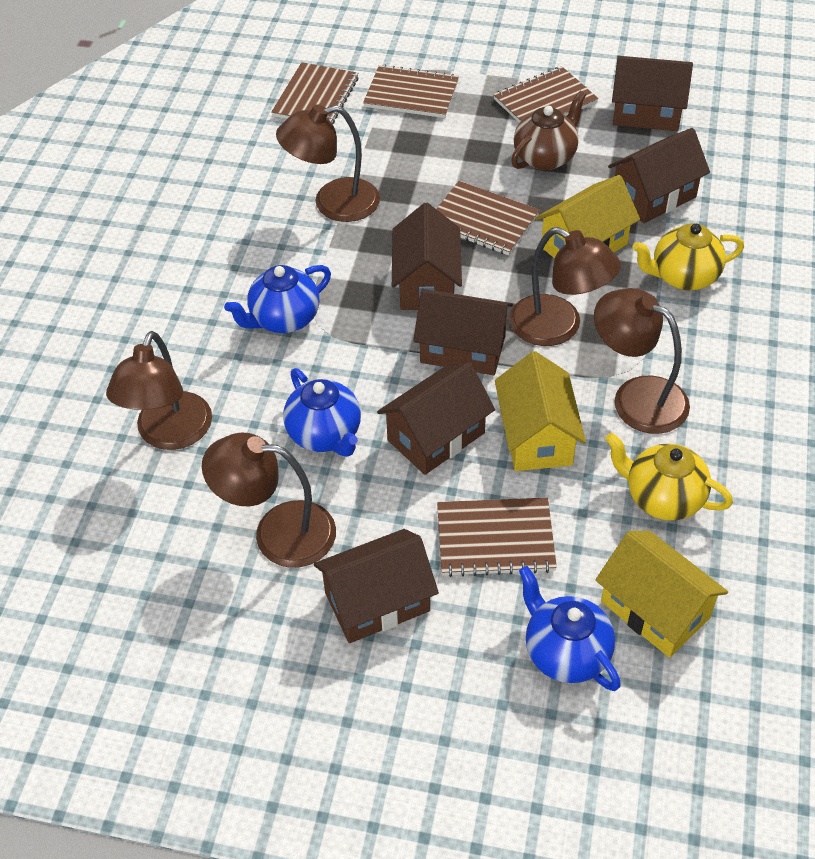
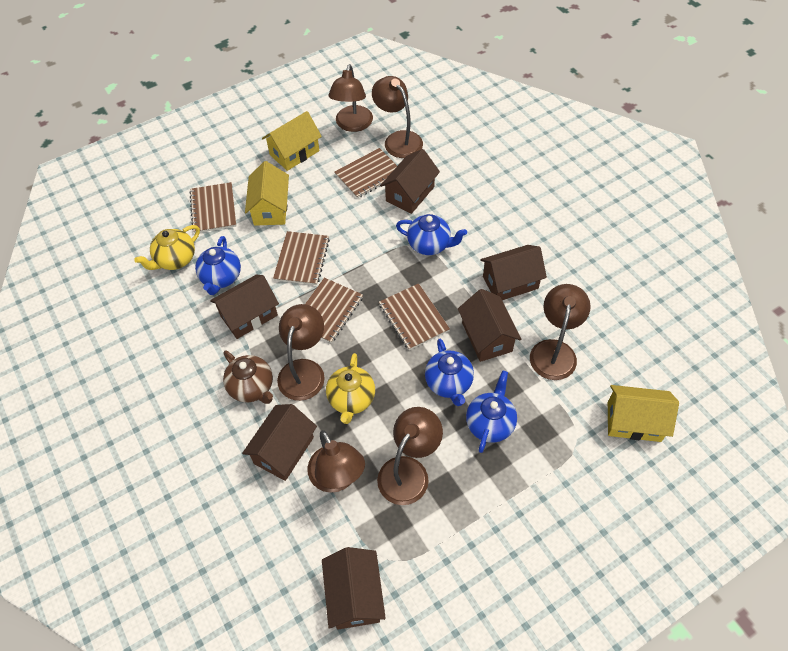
blue teapot: [224,265,331,333] [283,368,361,457] [519,566,621,691] = 3 -> [195,236,241,295] [396,214,467,255] [425,339,474,406] [466,371,517,453] = 4
brown lamp: [106,331,212,450] [202,433,336,568] [276,104,380,222] [509,227,621,346] [594,288,690,434] = 5 -> [277,304,325,401] [307,430,365,493] [328,64,373,132] [372,76,423,158] [377,407,443,505] [530,284,591,380] = 6

